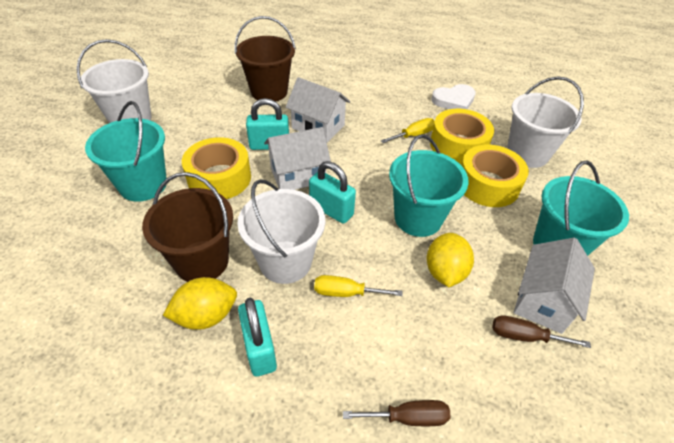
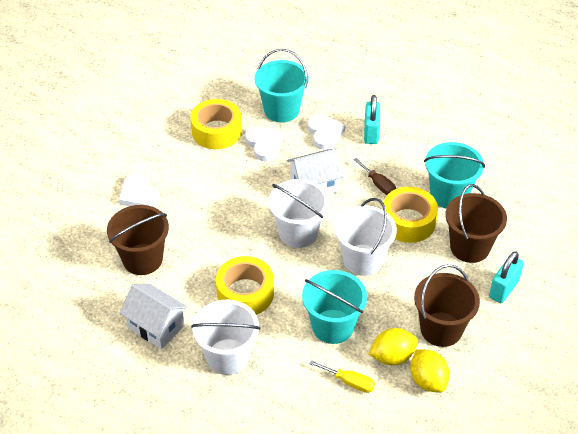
brown bucket: [142,172,233,282] [234,16,296,102] = 2 -> [107,205,169,275] [414,264,480,347] [445,184,507,263] = 3
brown screwdriver: [343,400,451,426] [492,315,591,348] = 2 -> [354,158,396,195] = 1
turquoise padlock: [238,298,277,377] [246,98,289,150] [309,161,356,224] = 3 -> [364,95,380,144] [489,251,524,303] = 2
white heart: [431,84,476,109] = 1 -> [119,173,160,208] [245,126,284,161] [307,114,346,150] = 3
white house: [264,127,331,190] [286,77,350,142] [514,238,595,334] = 3 -> [120,284,188,349] [287,148,343,195] = 2
yellow screwdriver: [314,275,403,297] [381,118,435,143] = 2 -> [309,360,375,393] = 1

